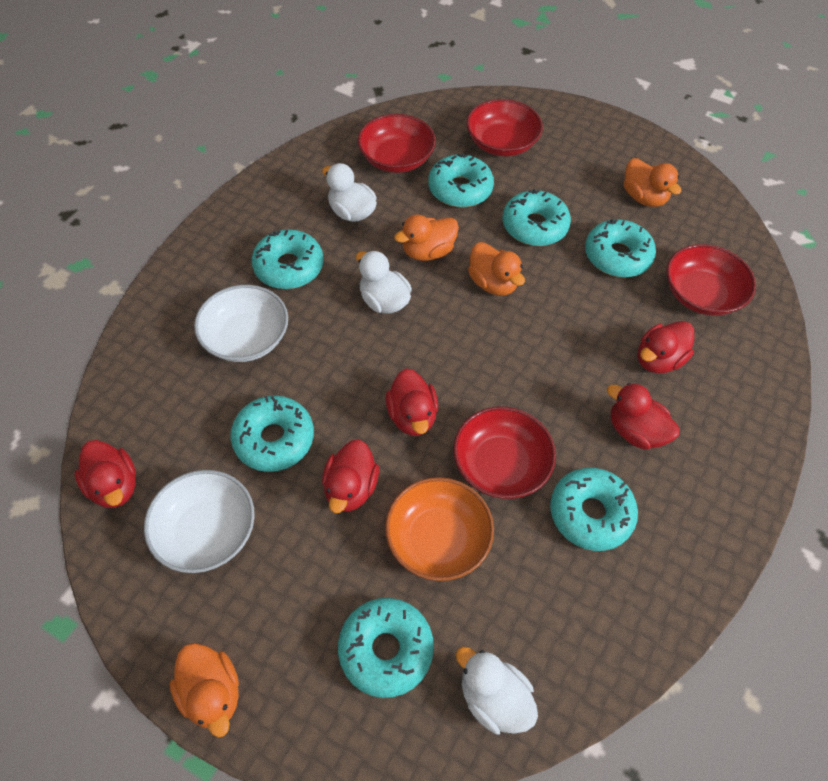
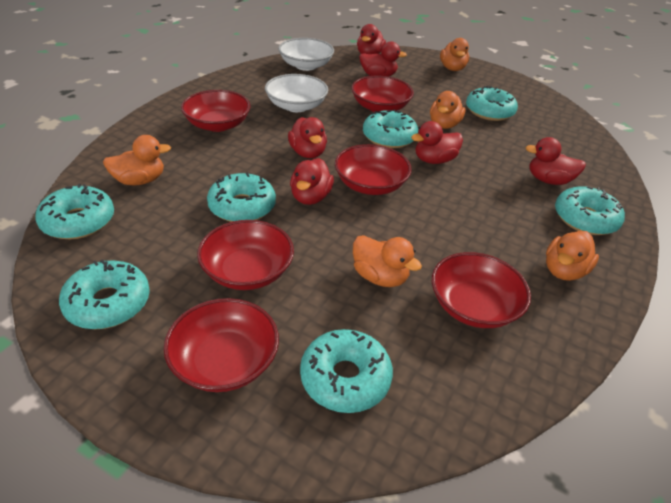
orange bowl: [385,477,494,581] = 1 -> none = 0
orange duck: [170,643,239,737] [394,215,459,261] [468,242,525,295] [624,158,682,207] = 4 -> [103,135,171,185] [353,235,422,287] [430,91,465,129] [440,38,469,71] [546,230,599,281] = 5
red bowl: [358,114,436,173] [453,407,556,499] [466,99,543,156] [666,244,756,316] = 4 -> [164,298,279,392] [181,90,250,132] [197,220,294,290] [335,144,412,195] [351,76,414,112] [432,252,531,328] = 6
red duck: [74,440,136,508] [322,439,379,513] [385,368,438,436] [607,383,680,450] [638,321,694,373] = 5 -> [288,117,327,158] [290,158,334,205] [357,24,386,54] [359,41,407,77] [411,121,463,164] [526,137,586,185] = 6
white duck: [322,163,377,222] [356,250,412,314] [456,646,538,735] = 3 -> none = 0

